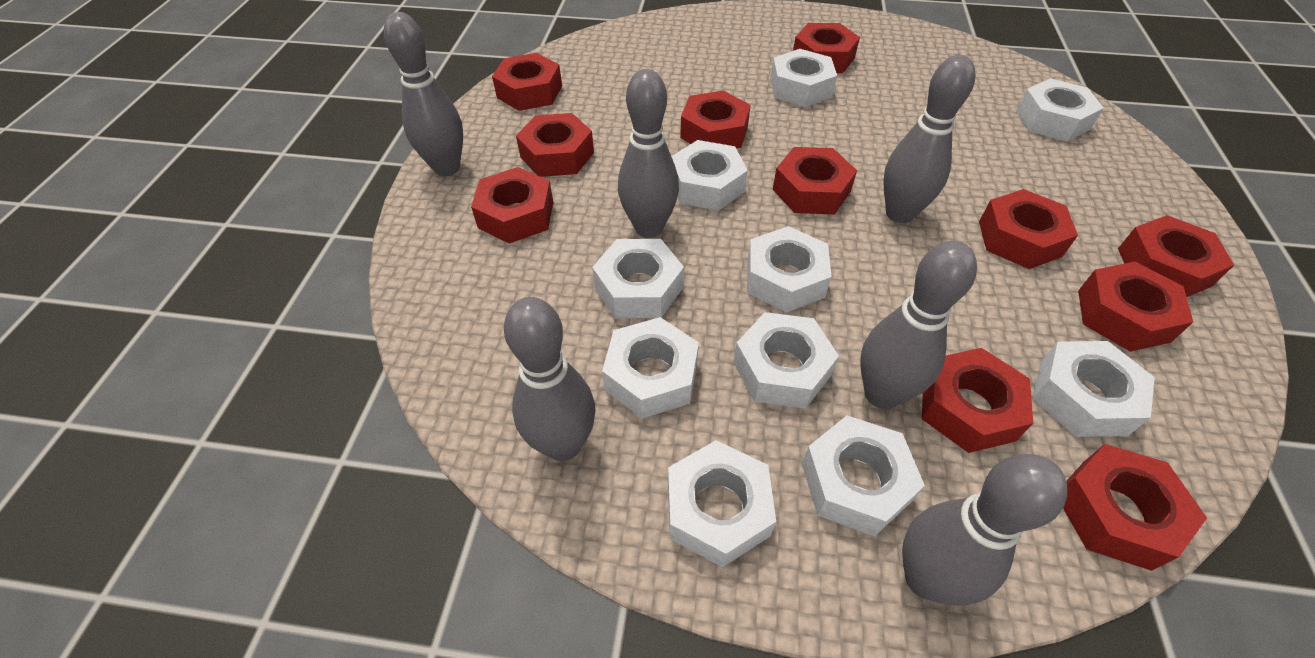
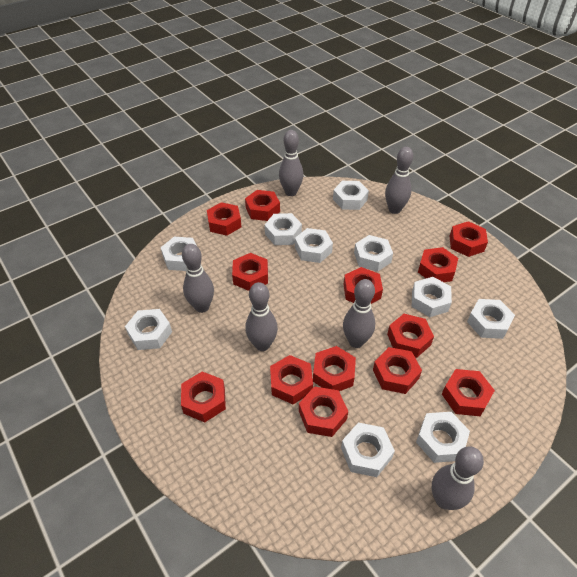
red nut: [471,167,553,244] [492,53,562,111] [516,113,594,177] [680,91,751,149] [773,147,857,215] [793,23,860,73] [922,348,1033,453] [979,189,1078,269] [1063,444,1207,571] [1078,262,1193,352] [1118,215,1234,297] = 11 -> [181,371,226,422] [207,202,241,236] [232,253,268,291] [245,190,280,221] [270,355,313,404] [299,387,348,437] [313,346,356,391] [344,267,383,304] [373,347,422,394] [387,314,434,358] [418,247,458,282] [442,369,495,416] [450,221,488,257] = 13

